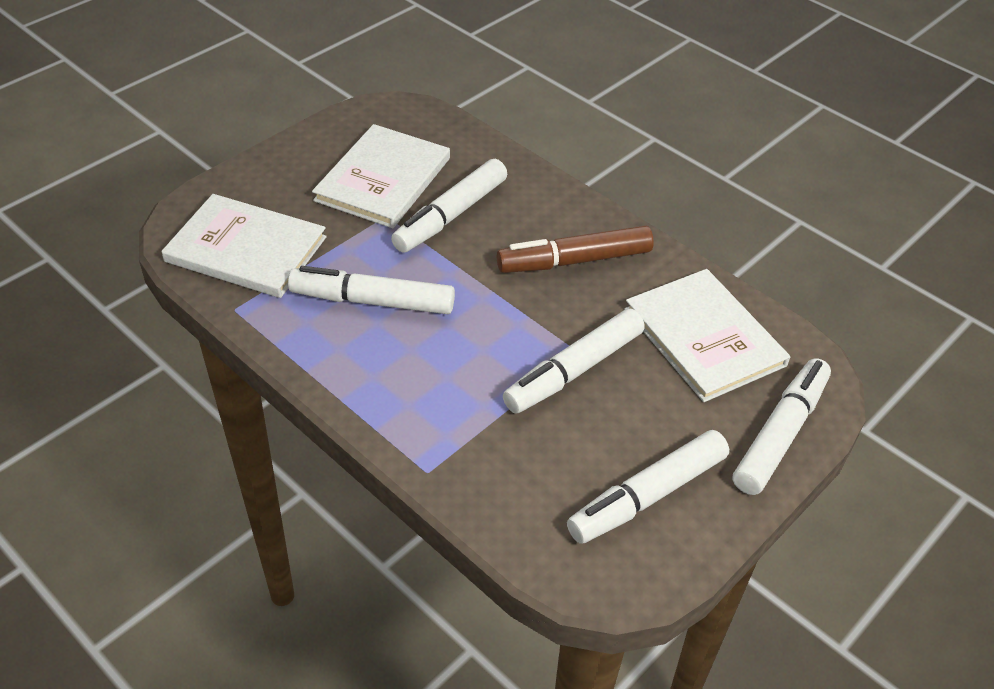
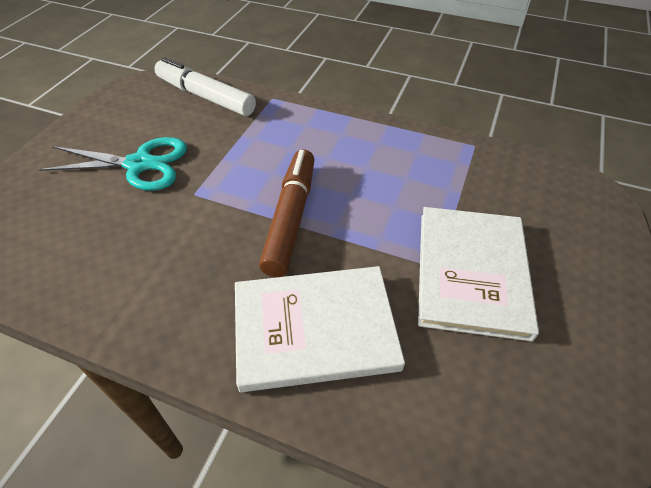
turquoise scissors: none = 0 -> [38,137,187,191] = 1
white book: [161,194,327,298] [312,124,450,228] [625,269,790,402] = 3 -> [235,266,405,392] [418,207,539,342] = 2
white marker: [288,266,455,314] [391,159,507,253] [503,308,645,414] [567,430,729,544] [733,358,831,495] = 5 -> [154,57,256,116] = 1

